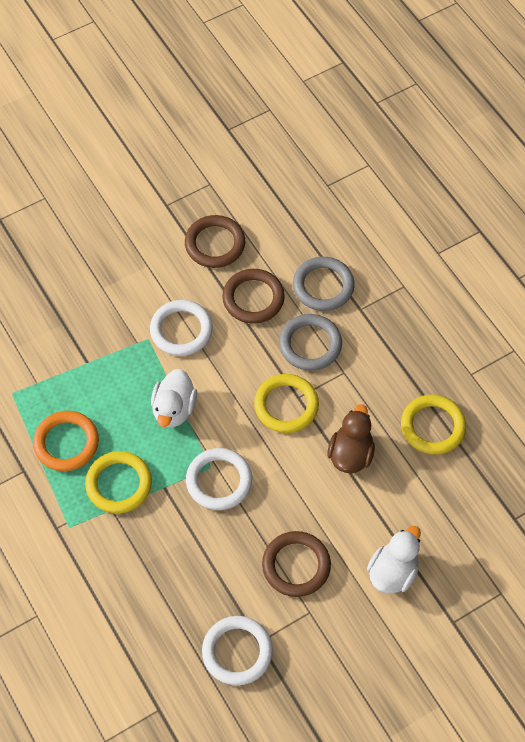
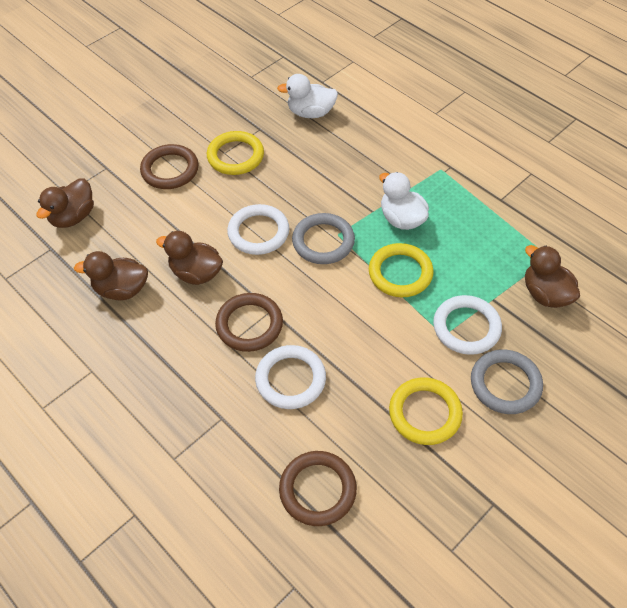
brown duck: [328,404,375,473] = 1 -> [36,178,94,228] [74,251,148,300] [156,231,223,285] [525,245,580,308] = 4
orange ring: [33,411,99,471] = 1 -> none = 0

